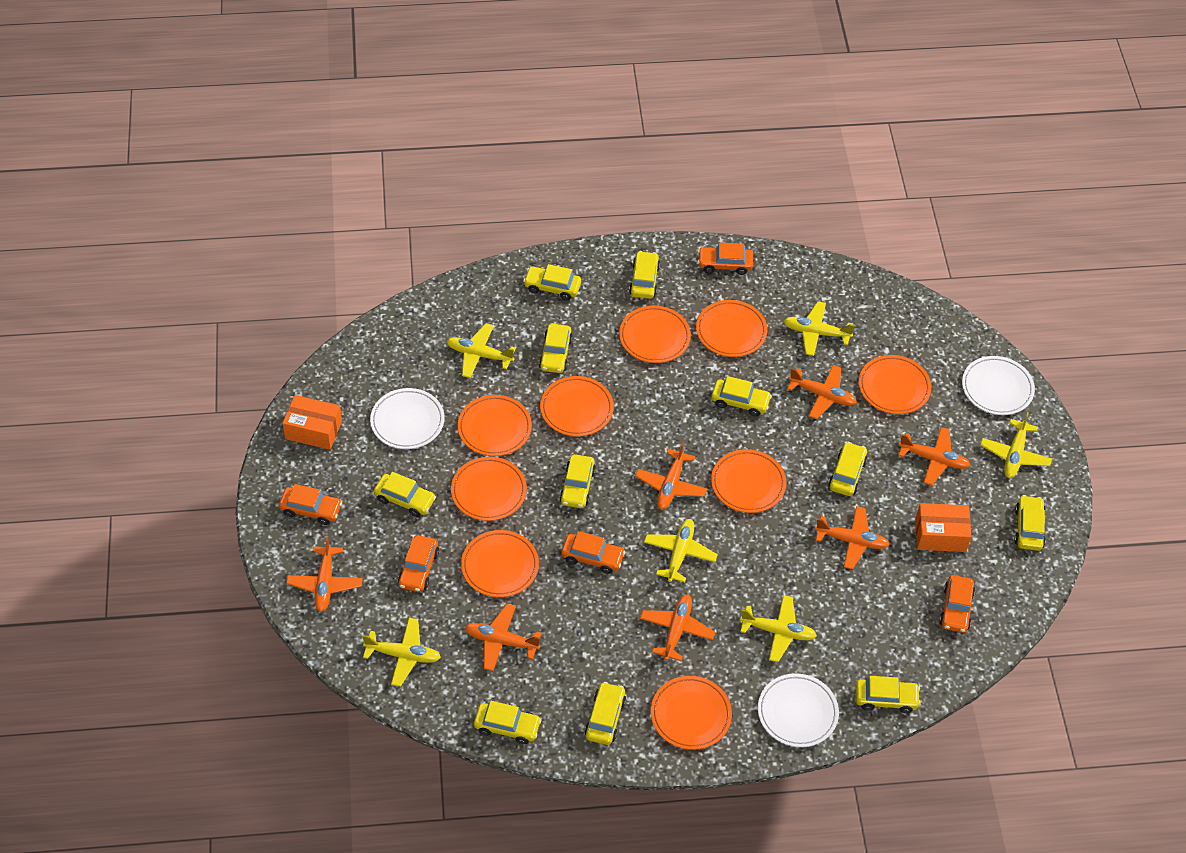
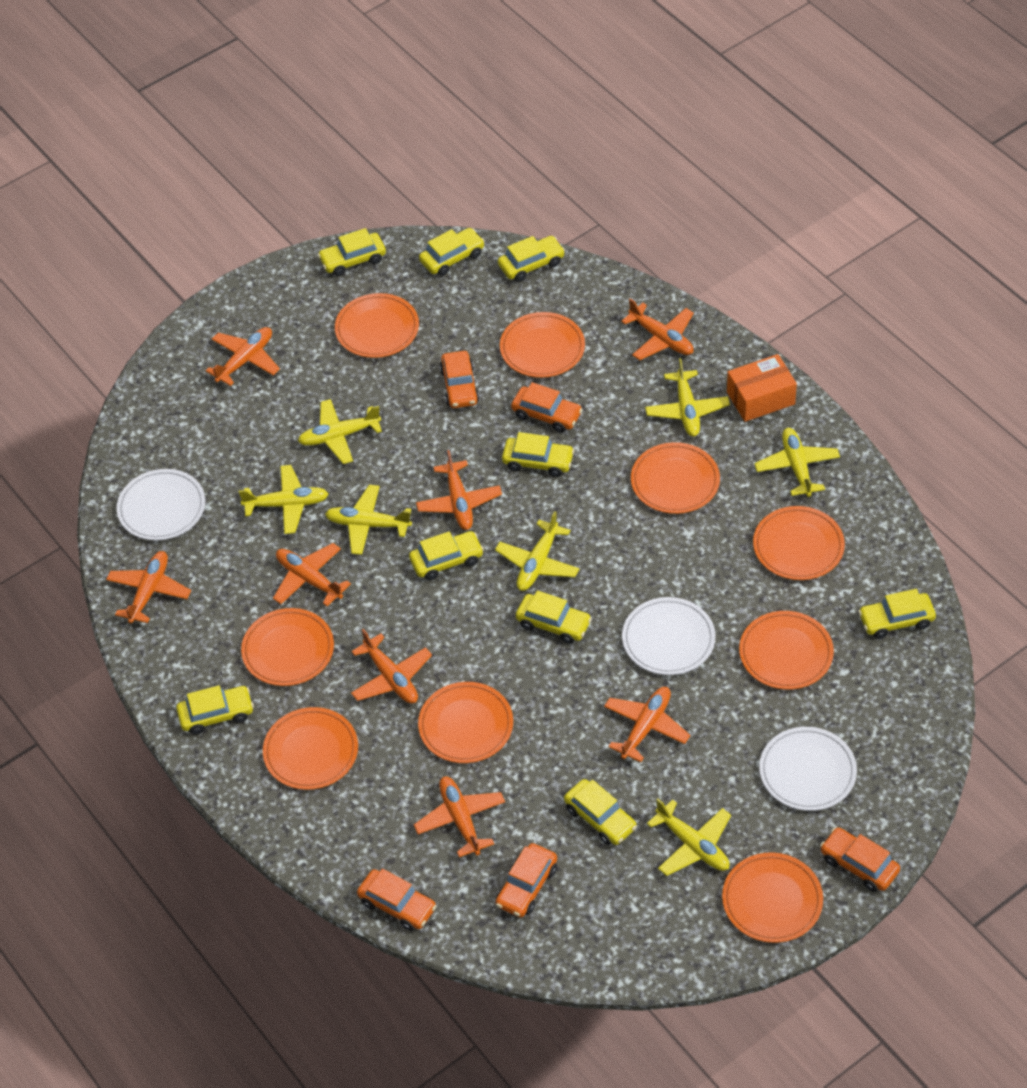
orange box: [282,395,342,450] [915,503,971,552] = 2 -> [727,354,797,422] = 1
orange plane: [286,536,363,612] [465,604,541,671] [635,442,707,510] [640,595,715,661] [787,365,857,420] [815,506,890,569] [898,427,970,485] = 7 -> [106,551,191,623] [206,327,280,386] [273,543,351,606] [351,629,432,703] [414,776,505,857] [416,450,502,530] [604,687,690,762] [621,298,694,360] = 8
yellow car: [374,472,436,517] [474,701,541,744] [523,264,581,300] [539,324,573,373] [560,454,596,508] [585,682,626,745] [629,251,660,299] [711,376,772,416] [828,442,868,496] [856,676,921,713] [1014,495,1046,551] = 11 -> [176,685,254,735] [318,228,386,276] [409,531,484,580] [419,228,485,276] [498,236,565,282] [502,432,575,477] [516,590,592,644] [564,779,637,845] [858,589,936,639] = 9
yellow plane: [362,618,441,687] [447,323,516,378] [644,519,718,583] [740,595,817,662] [784,301,855,356] [980,412,1052,478] = 6 -> [239,465,328,534] [298,399,382,464] [325,485,412,555] [495,511,579,591] [645,358,730,437] [647,798,731,876] [754,428,840,497] = 7

